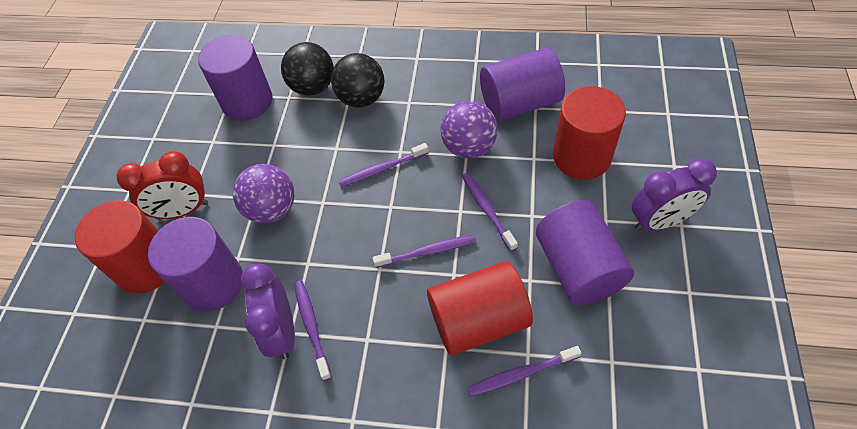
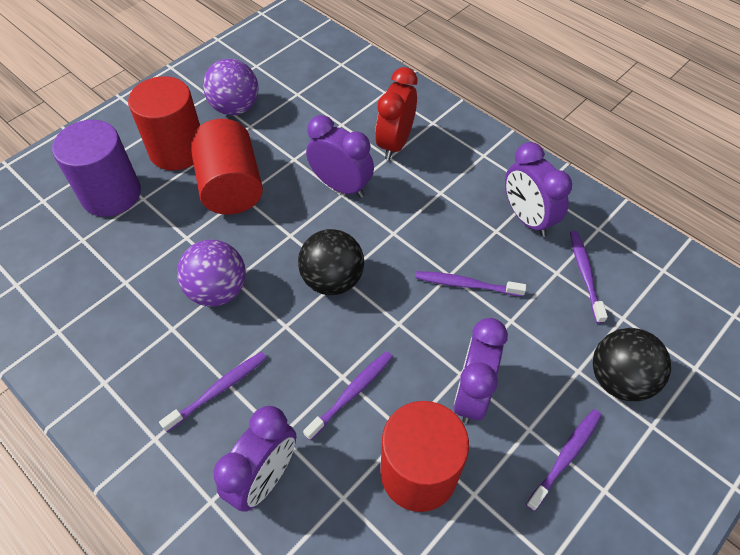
purple clock: [241,263,295,359] [631,158,717,231] = 2 -> [213,406,296,512] [306,115,374,198] [454,318,508,424] [505,142,572,237] = 4
purple cylinder: [148,217,243,311] [198,35,272,121] [480,48,565,121] [536,200,634,306] = 4 -> [52,120,141,217] = 1

